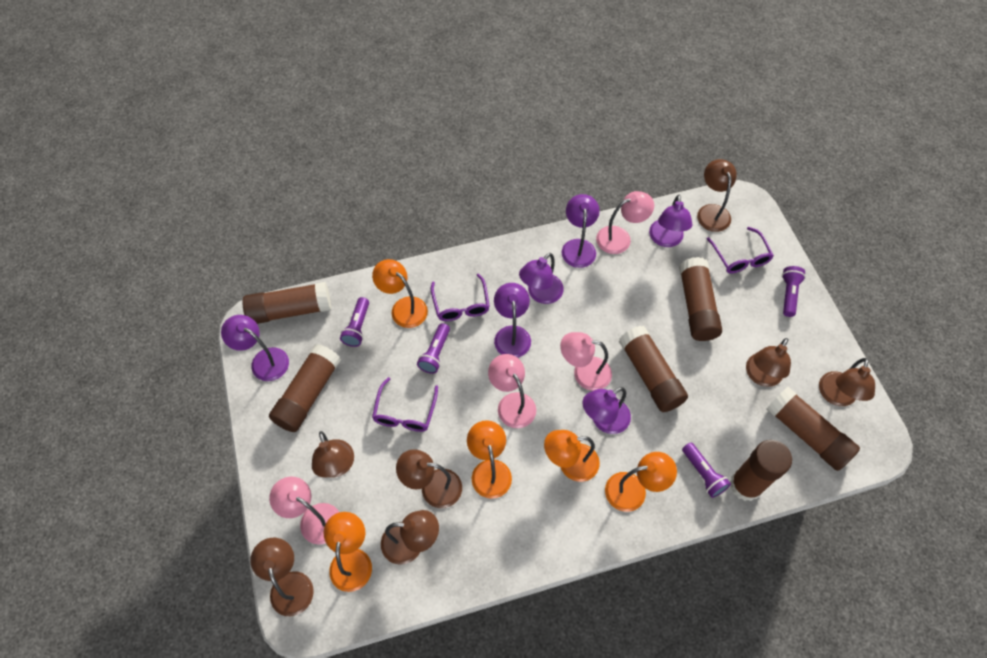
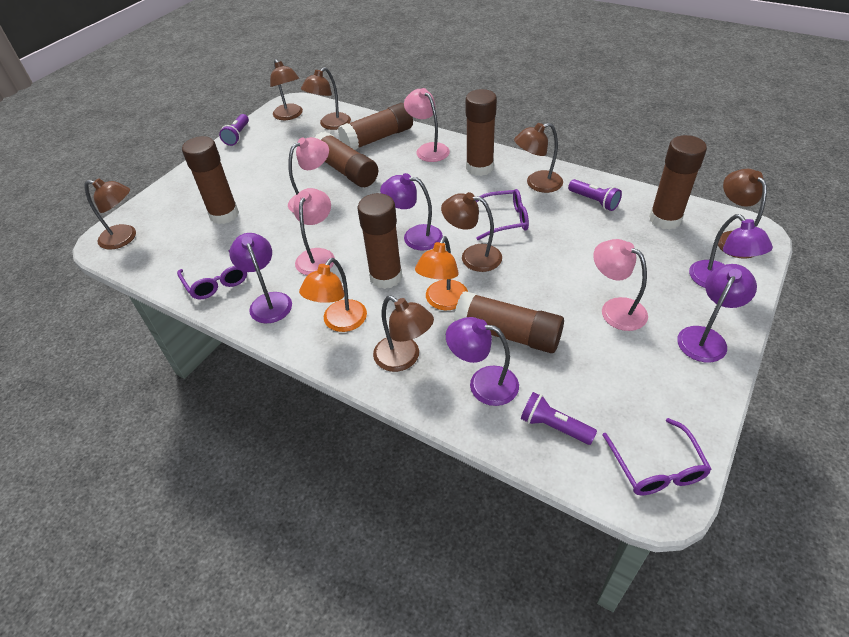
brown glue stick: [242,282,331,324] [269,344,341,432] [619,325,688,412] [679,257,722,341] [730,440,792,501] [767,387,860,471] = 6 -> [182,136,239,224] [315,132,378,187] [338,103,413,150] [358,193,402,289] [454,291,564,353] [466,89,497,176] [649,135,707,230] = 7
orange lamp: [324,512,372,592] [372,259,428,328] [467,420,512,499] [544,430,600,482] [605,452,677,512] = 5 -> [299,258,367,332] [415,236,468,310] = 2
purple flashlight: [340,297,369,347] [417,323,450,374] [682,443,731,498] [782,266,806,317] = 4 -> [219,114,249,146] [521,392,597,445] [568,179,622,211] = 3
purple lamp: [221,315,289,381] [494,283,531,358] [519,253,564,304] [562,194,600,268] [583,387,631,434] [649,195,692,247] = 6 -> [229,233,292,324] [380,173,443,251] [446,317,519,406] [677,264,757,363] [689,214,773,288] = 5

